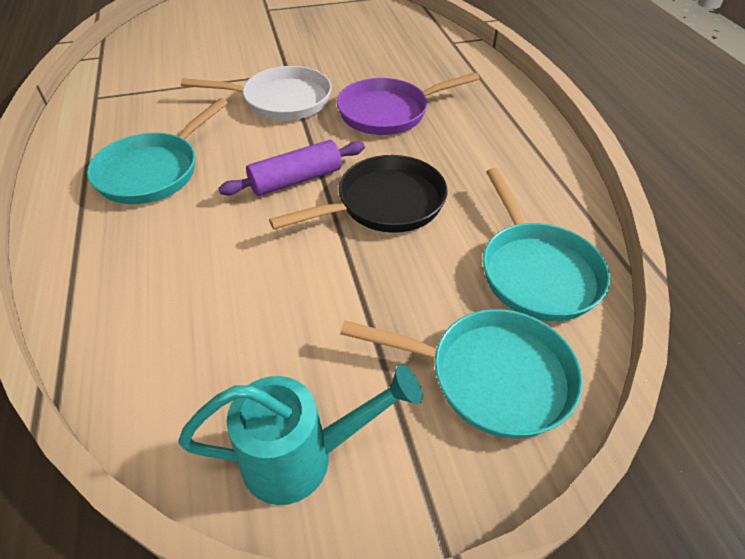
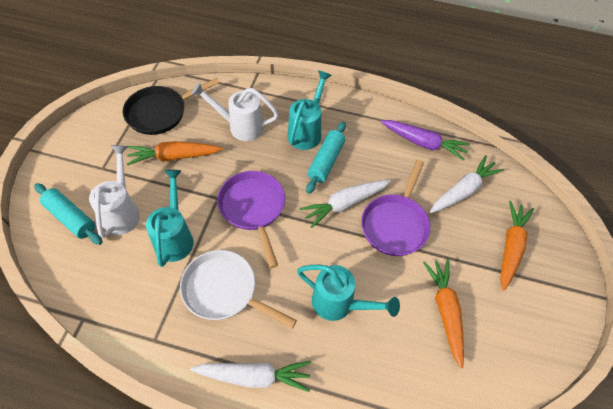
orange carrot: none = 0 -> [127,141,223,165] [423,259,464,368] [500,201,534,291] = 3
purple carrot: none = 0 -> [381,120,470,161] = 1
purple pan: [337,73,480,135] = 1 -> [217,171,285,268] [361,160,430,256] = 2
purple rolling pin: [218,140,365,196] = 1 -> none = 0
turquoise pan: [87,98,228,204] [340,309,583,438] [483,168,611,321] = 3 -> none = 0
turquoise rolling pin: none = 0 -> [34,183,103,245] [306,122,346,194] = 2
turquoise watering can: [178,365,423,505] = 1 -> [146,170,194,267] [287,70,332,150] [297,265,400,321] = 3
white carrot: none = 0 -> [190,361,311,392] [300,180,391,228] [430,155,504,213] = 3
white watering can: none = 0 -> [89,145,140,238] [191,82,278,141] = 2

